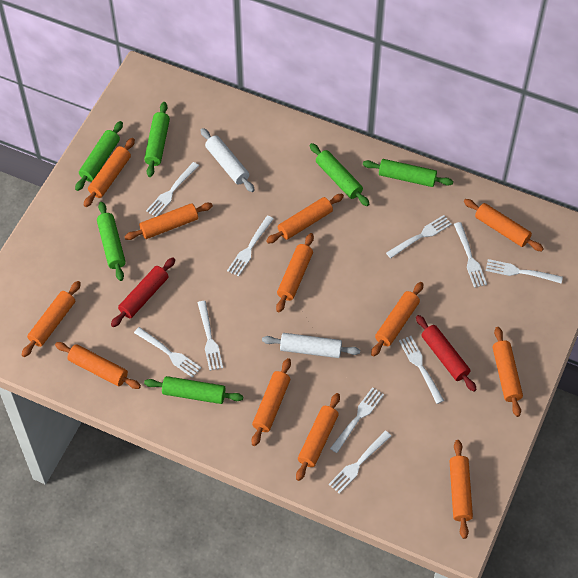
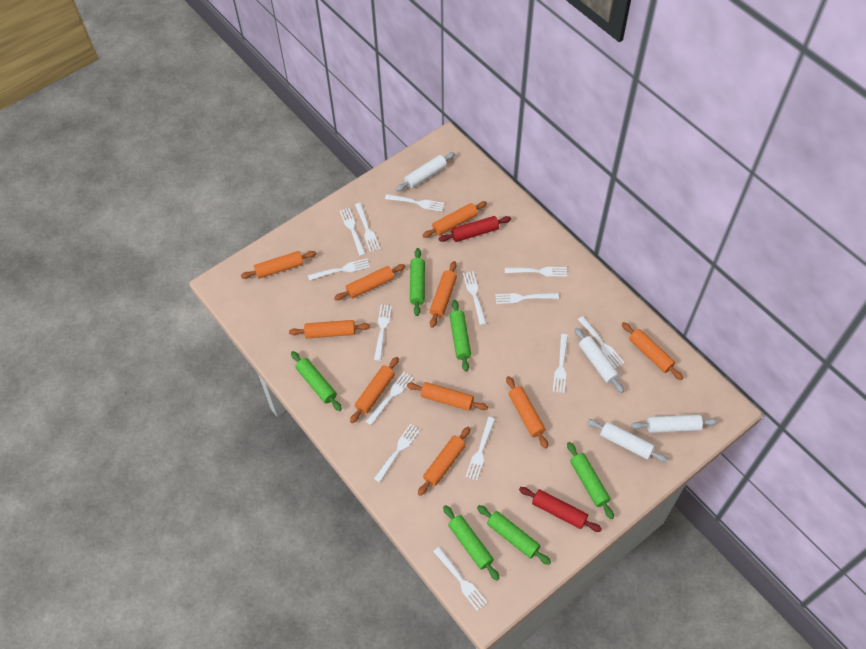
orange rolling pin: [22,281,81,357] [55,342,141,389] [84,138,135,207] [124,203,213,240] [251,358,291,446] [266,194,344,243] [276,233,314,312] [296,393,340,481] [371,282,423,357] [449,440,473,539] [464,199,544,252] [493,327,523,417] = 12 -> [241,251,316,279] [289,320,370,338] [334,264,405,300] [350,357,399,423] [407,382,488,411] [418,427,470,496] [422,201,487,238] [430,261,457,328] [506,376,548,448] [622,322,683,380] = 10
white fork: [134,327,201,378] [146,162,199,217] [197,301,223,371] [227,216,273,277] [329,431,391,494] [330,387,384,453] [386,215,452,258] [399,336,444,404] [454,222,487,288] [486,259,563,284] = 10 -> [308,258,370,281] [340,208,366,256] [355,203,380,252] [365,372,413,425] [374,304,392,361] [374,424,420,482] [385,194,444,212] [433,547,487,611] [463,271,486,325] [466,417,495,481] [495,293,559,304] [505,267,567,277] [553,334,568,393] [578,316,625,369] = 14
white rolling pin: [201,128,254,192] [262,333,360,358] = 2 -> [396,152,455,191] [574,328,624,393] [587,419,668,462] [631,414,718,433] = 4

